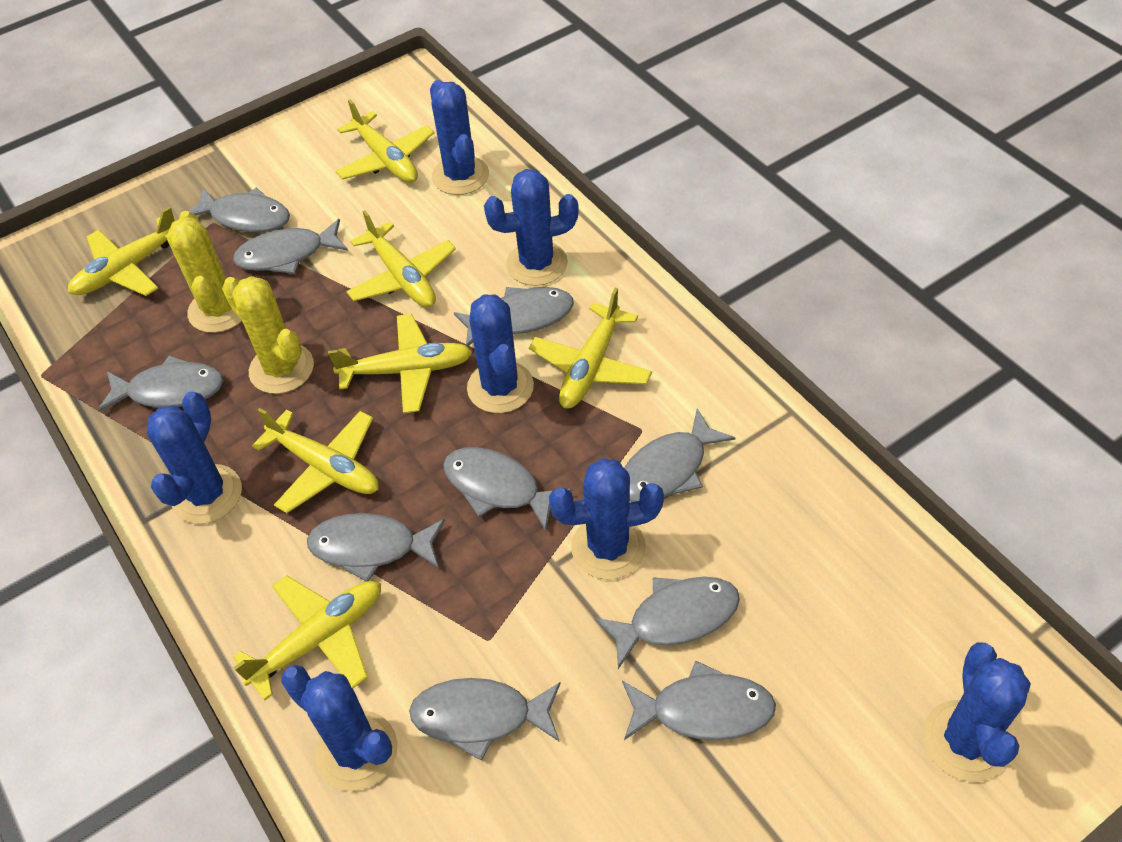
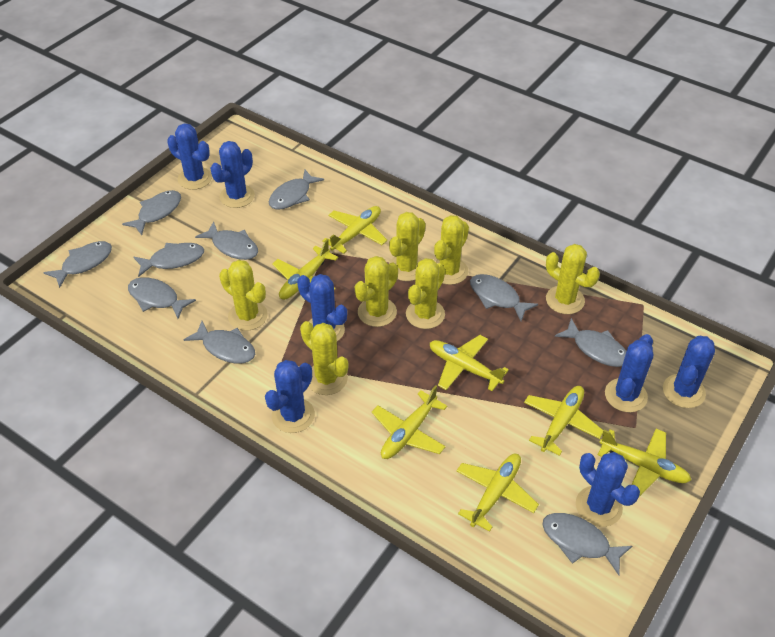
yellow cactus: [167,211,242,333] [222,276,314,394] = 2 -> [219,260,268,331] [300,321,348,395] [355,256,398,327] [389,212,426,281] [406,258,445,329] [434,215,469,285] [546,244,600,314] = 7

